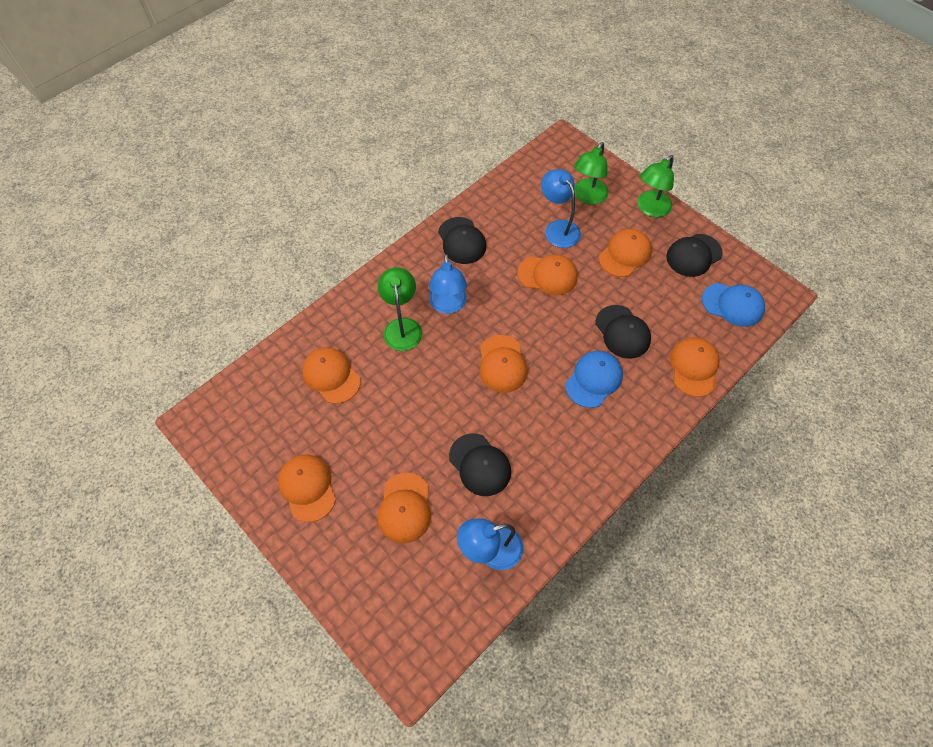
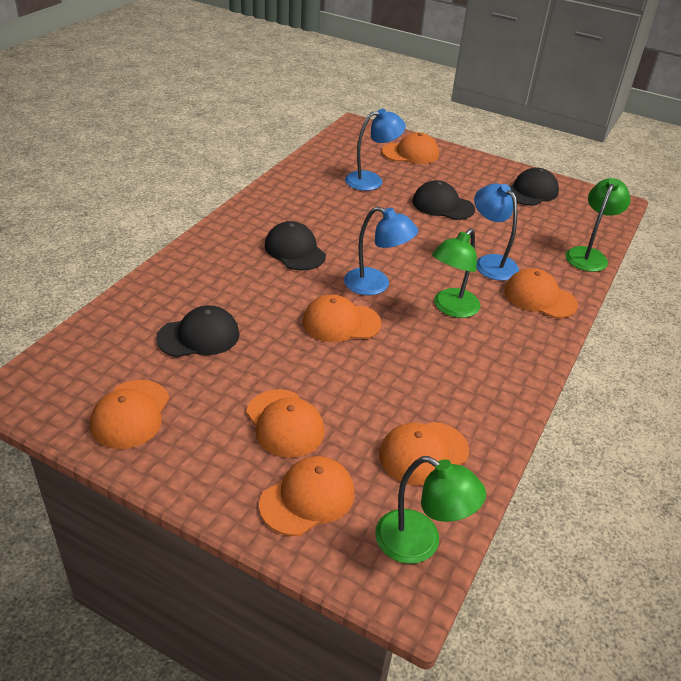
blue cap: [565,351,623,408] [702,283,765,327] = 2 -> none = 0

